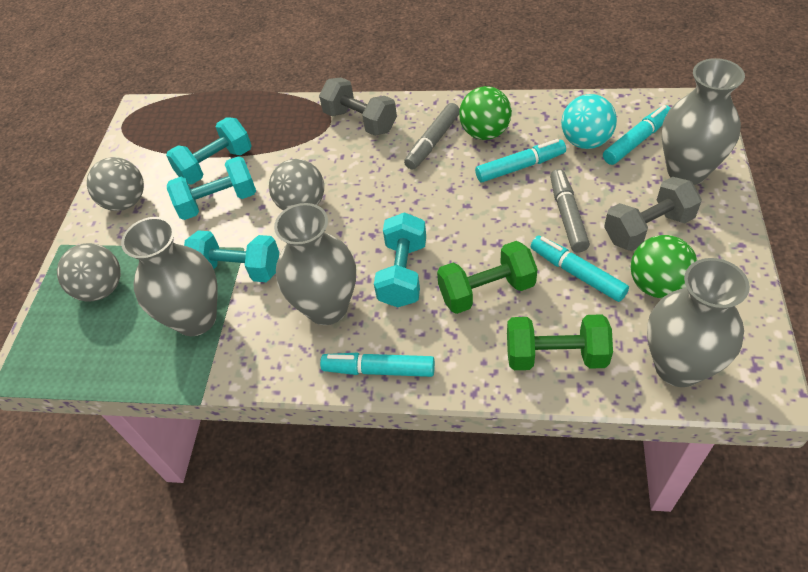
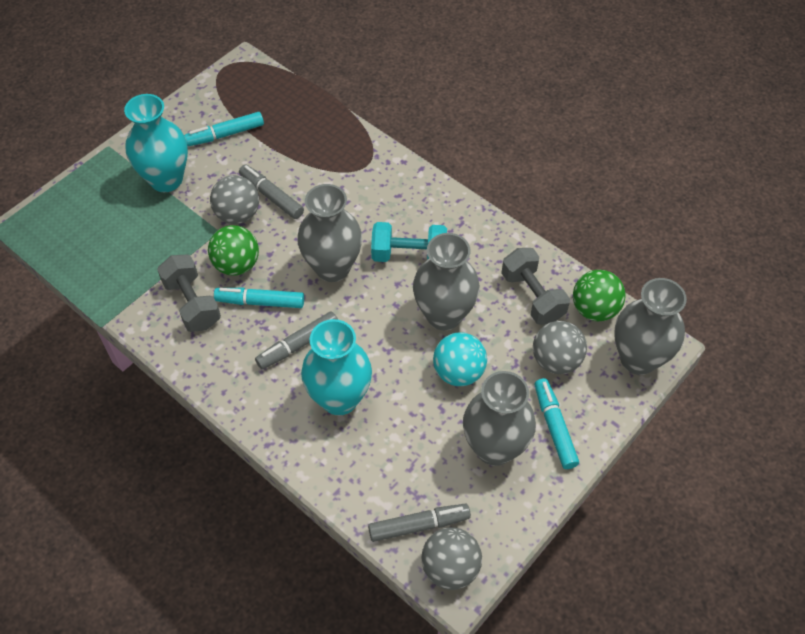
green dumbbell: [437,241,538,314] [507,314,613,370] = 2 -> none = 0
grey marker: [404,103,460,170] [550,169,590,252] = 2 -> [239,164,304,219] [255,311,338,369] [368,503,471,542] = 3
turquoise dumbbell: [166,117,252,184] [167,156,256,220] [184,230,279,282] [374,212,426,307] = 4 -> [371,222,447,262] = 1
turquoise marker: [320,352,435,377] [475,139,566,182] [531,235,629,302] [603,105,670,165] = 4 -> [184,112,264,146] [214,288,304,308] [534,378,579,469] = 3
turquoise vase: none = 0 -> [124,94,188,192] [301,319,372,415] = 2

